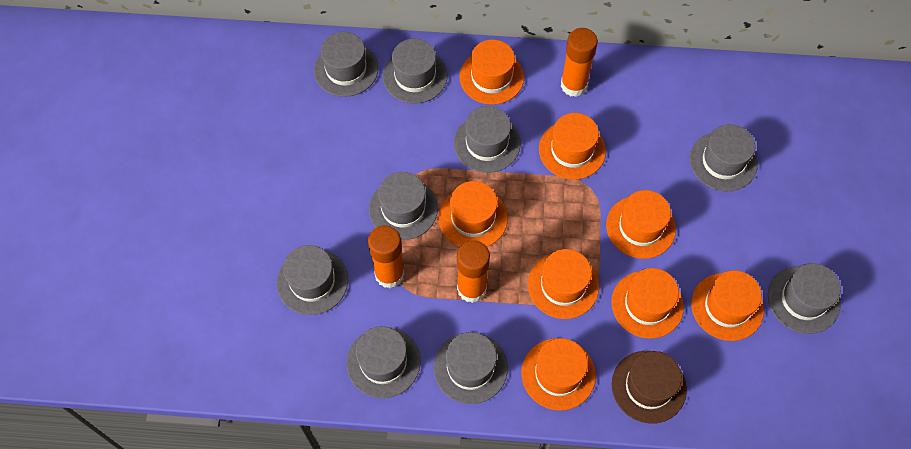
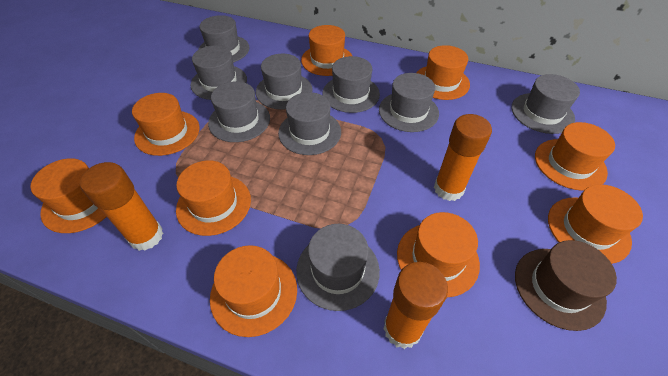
orange hat: [439,181,508,247] [459,40,524,105] [521,338,596,411] [528,249,599,319] [539,113,606,180] [606,190,676,259] [611,268,684,339] [691,270,764,341] = 8 -> [31,158,107,233] [132,93,200,156] [176,160,251,236] [210,245,297,337] [301,25,352,76] [397,212,480,297] [416,45,470,100] [535,122,615,191] [548,184,643,264] = 9

